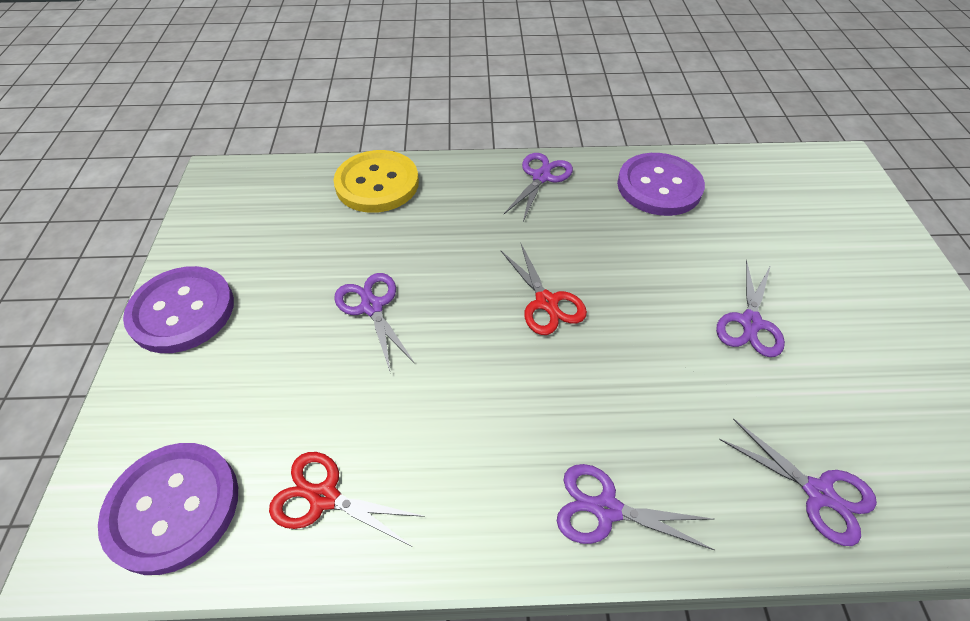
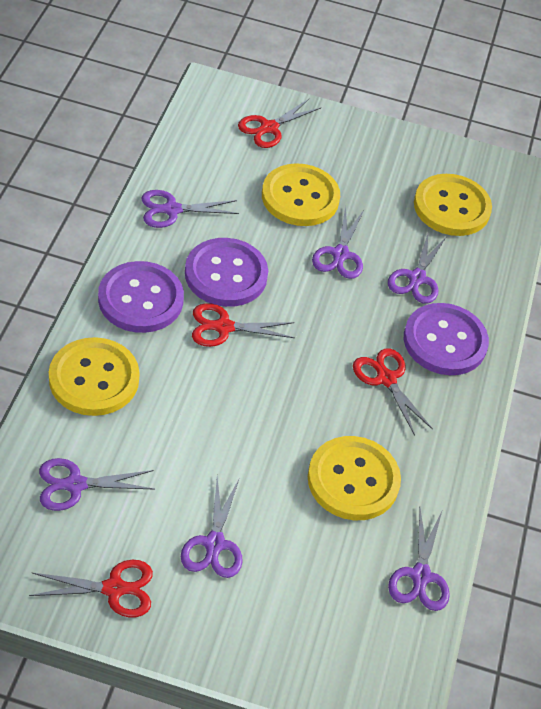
purple scissors: [334,273,415,371] [504,153,573,221] [557,464,714,550] [716,260,785,357] [719,418,877,546] = 5 -> [39,458,155,511] [141,190,239,228] [181,477,243,578] [312,206,364,279] [388,231,447,304] [388,509,450,611] = 6
red scissors: [269,452,425,546] [501,244,587,335] = 2 -> [29,560,153,617] [192,303,295,347] [238,99,321,148] [353,348,433,436] = 4
yellow button: [334,150,419,213] = 1 -> [49,337,140,416] [262,163,340,226] [308,436,401,520] [414,174,492,236] = 4

